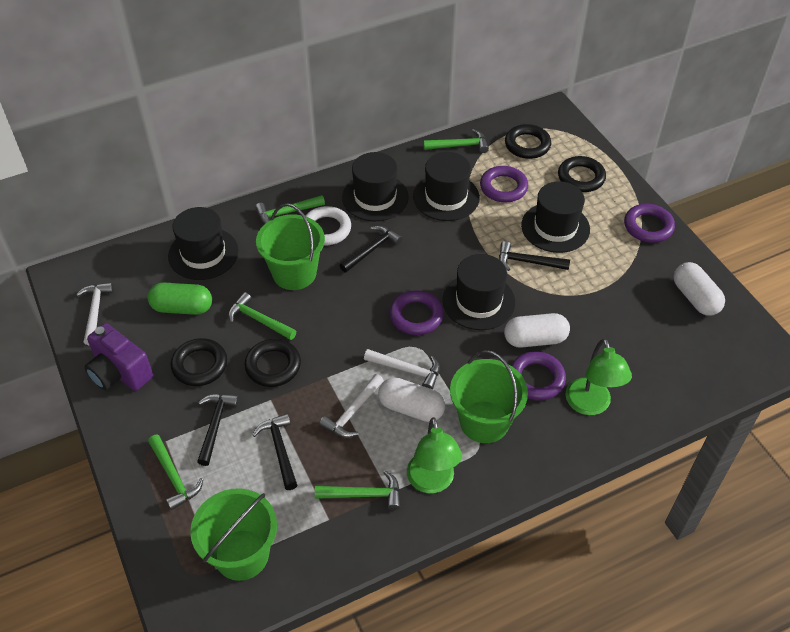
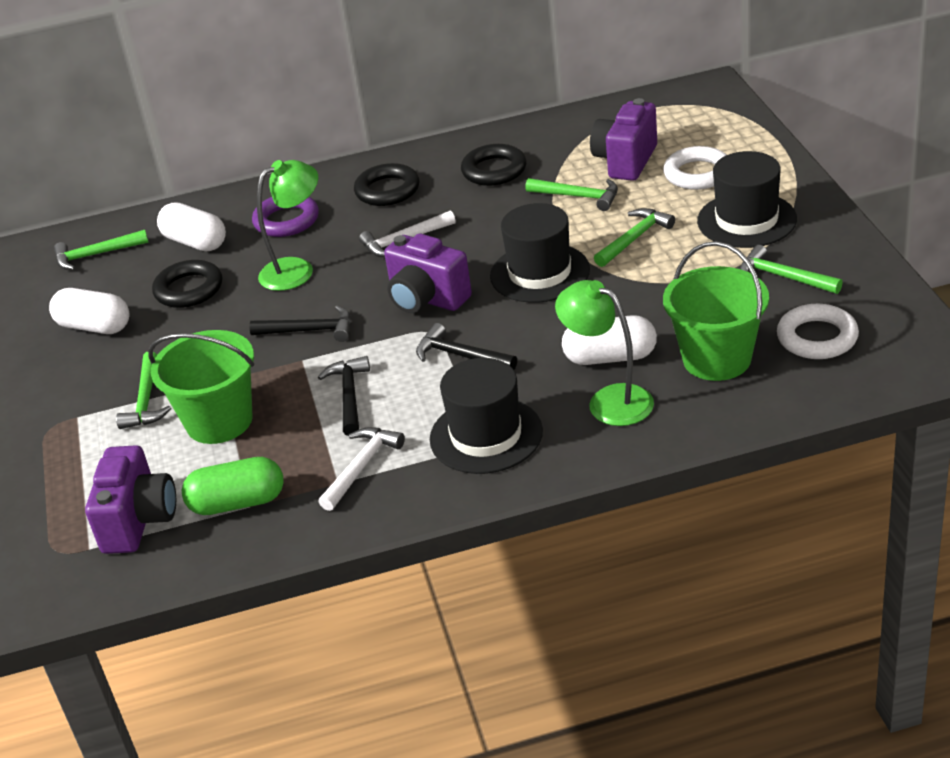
black hammer: [197,394,239,466] [252,413,297,490] [339,226,403,273] [499,241,570,271] = 4 -> [249,305,351,342] [318,356,370,436] [416,323,517,370] = 3
black hat: [168,207,239,280] [342,152,409,221] [413,152,480,221] [443,254,516,330] [521,181,590,253] = 5 -> [430,358,543,474] [490,203,590,303] [697,151,797,248] = 3
black ring: [171,338,227,386] [244,339,301,387] [505,124,551,159] [558,156,606,192] = 4 -> [152,260,223,308] [354,163,420,206] [461,144,527,186] = 3
green bucket: [190,488,277,581] [256,203,325,290] [450,350,528,443] = 3 -> [148,330,254,444] [663,241,769,381] = 2
purple camera: [84,323,153,391] = 1 -> [85,445,176,554] [384,233,472,313] [590,98,657,181] = 3
purple ring: [390,290,444,335] [480,166,528,202] [511,351,566,401] [624,204,675,243] = 4 -> [252,197,319,237] = 1
white hammer: [76,282,114,345] [319,374,384,438] [364,349,440,389] = 3 -> [318,427,405,511] [359,210,456,257] = 2
white ring: [305,206,351,245] = 1 -> [663,146,727,190] [777,304,859,359] = 2

